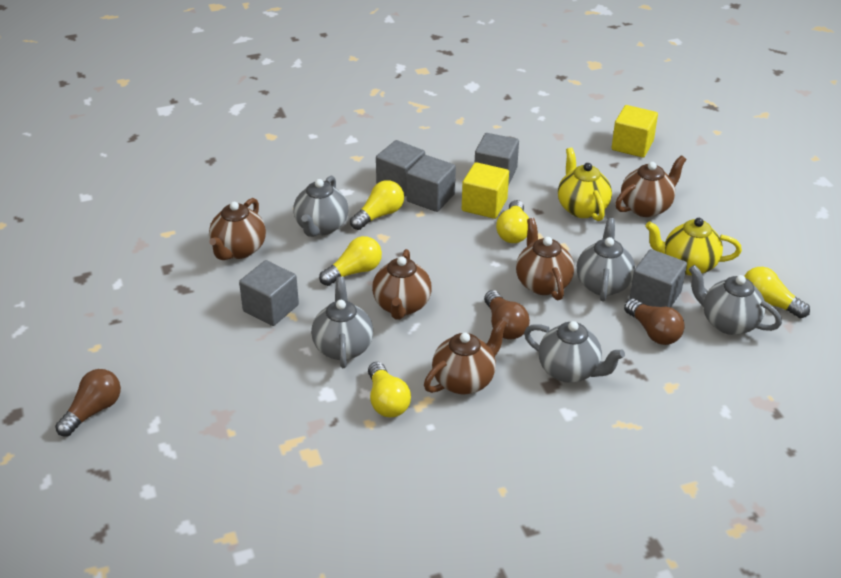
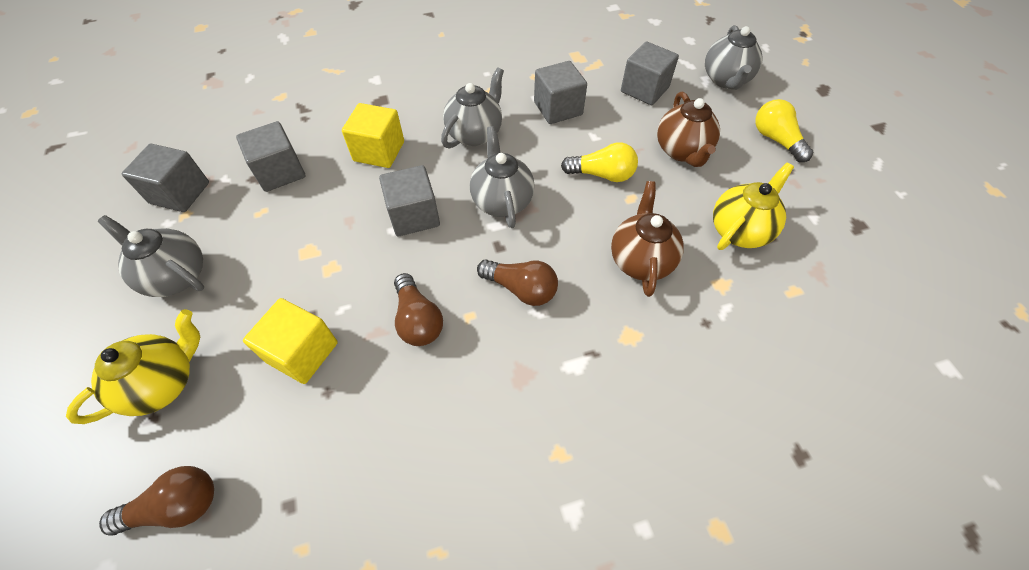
brown teapot: [209,198,266,260] [372,249,432,320] [424,318,507,395] [516,218,574,300] [615,155,686,217] = 5 -> [611,181,684,297] [657,92,720,167] = 2
grey teapot: [294,176,348,237] [311,276,373,368] [524,321,625,383] [577,218,635,302] [689,265,782,335] = 5 -> [98,215,204,297] [441,67,504,149] [470,126,535,228] [705,25,763,90] = 4
yellow light bulb: [319,236,382,286] [350,180,404,230] [368,362,411,417] [496,200,529,243] [744,267,810,318] = 5 -> [561,142,638,182] [755,99,813,162] = 2

